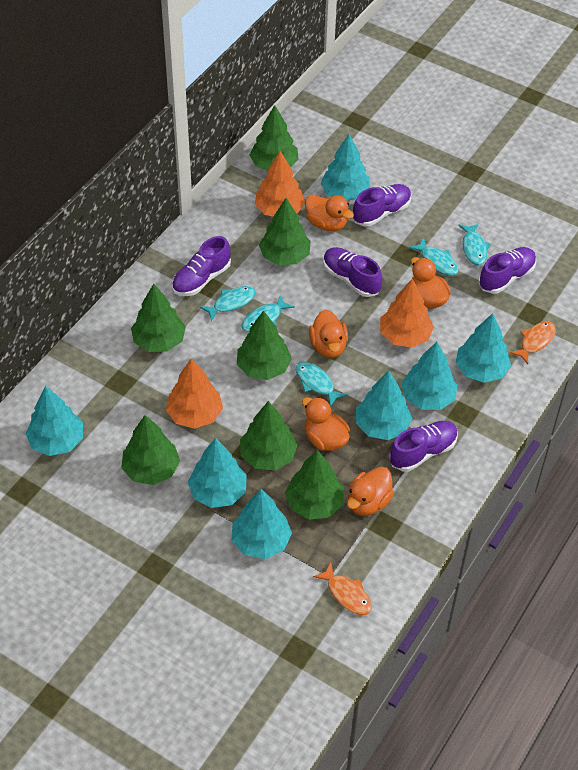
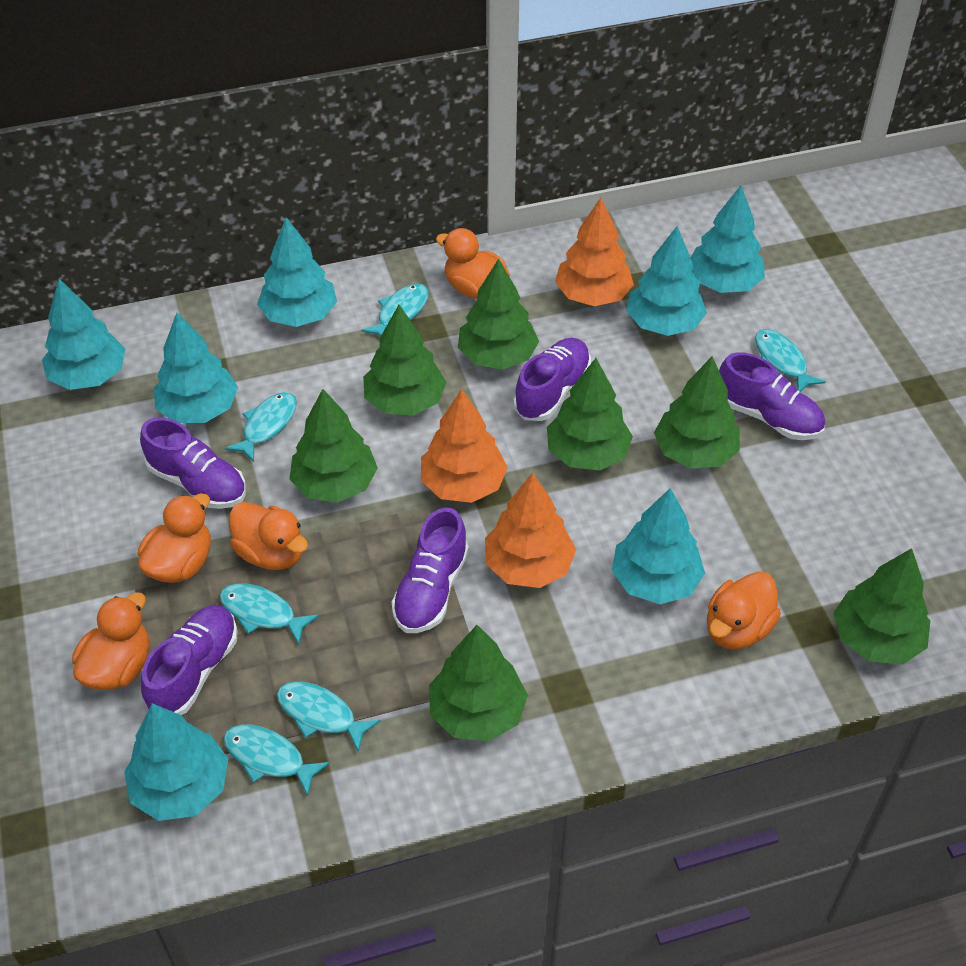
orange fish: [313,562,372,615] [510,321,556,364] = 2 -> none = 0
turquoise fish: [200,286,256,322] [242,295,295,332] [296,362,347,407] [409,238,458,276] [459,223,491,265] = 5 -> [220,583,319,645] [224,724,330,796] [225,392,297,462] [277,681,380,753] [361,283,429,337] [755,329,826,392] = 6

